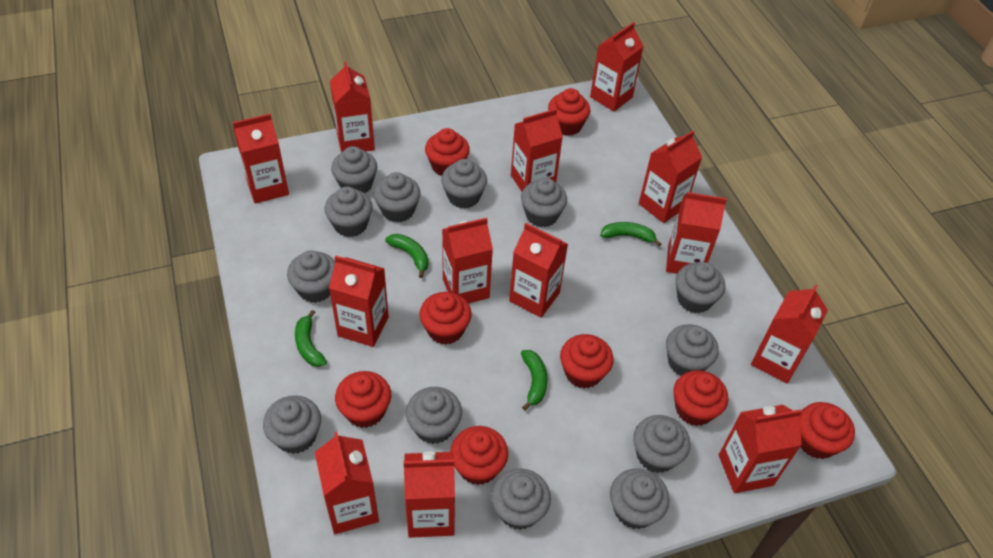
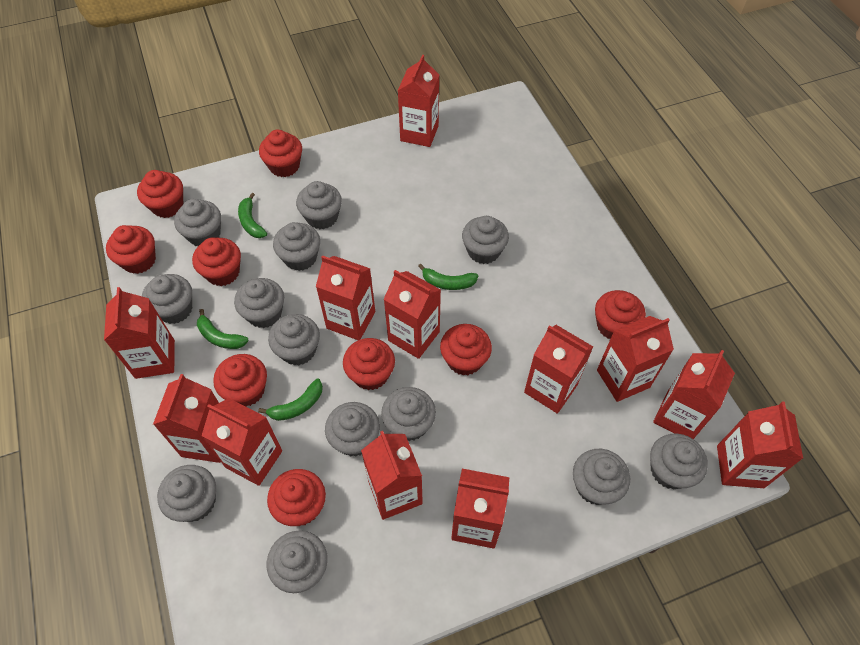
red carton: [233,114,289,204] [315,432,379,534] [329,256,389,347] [330,61,375,152] [404,451,455,538] [442,218,493,304] [509,223,568,318] [511,109,563,192] [590,22,644,112] [639,130,702,223] [666,192,727,274] [719,405,802,493] [751,285,828,383] = 13 -> [104,287,175,379] [153,374,221,463] [202,398,282,486] [316,255,375,340] [361,431,423,520] [384,270,441,359] [398,55,439,147] [451,469,509,549] [524,325,593,414] [597,316,674,402] [653,350,735,439] [717,402,803,488] = 12
red cupcake: [335,371,391,428] [419,292,472,345] [425,128,470,176] [450,426,508,485] [548,88,591,136] [560,334,614,389] [673,370,728,426] [799,402,855,459] = 8 -> [106,225,156,274] [137,170,183,218] [192,237,241,286] [213,354,267,407] [259,130,302,177] [267,469,326,526] [343,338,395,390] [440,324,492,376] [595,290,646,339] = 9

